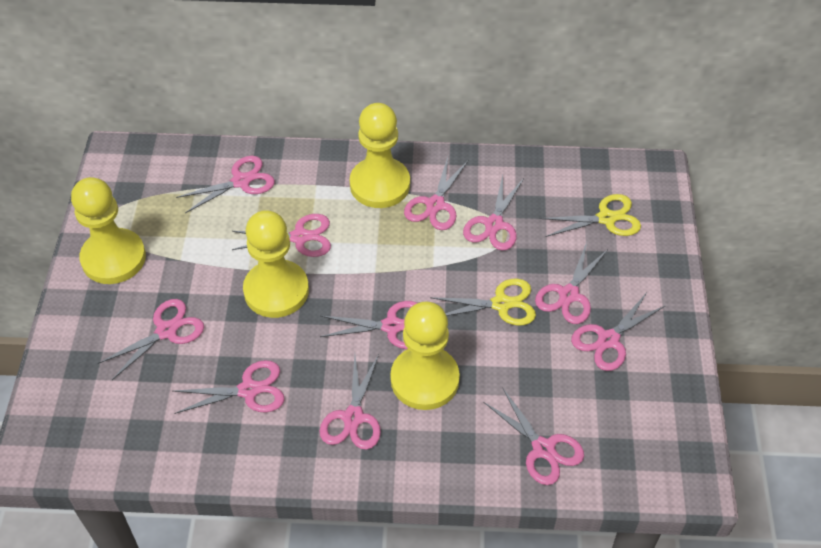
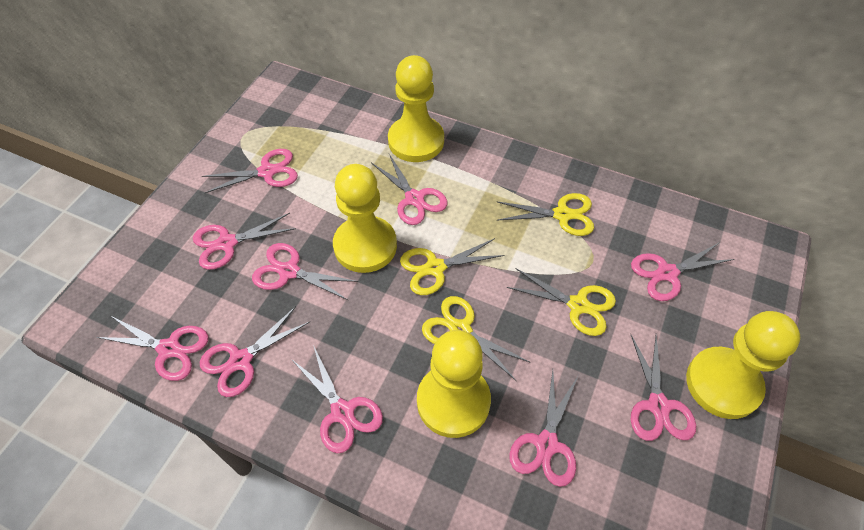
pink scissors: [98,299,204,380] [173,360,285,414] [176,156,275,213] [232,214,331,257] [319,354,381,450] [320,301,417,349] [404,157,468,230] [463,175,524,250] [483,387,584,485] [535,242,608,324] [571,294,666,371] = 11 -> [96,316,208,381] [193,213,296,270] [200,306,310,397] [202,149,298,193] [252,243,358,301] [291,345,383,453] [372,154,448,225] [509,370,578,487] [631,242,734,301] [631,335,696,441] = 10
yellow scissors: [430,278,536,326] [539,194,641,237] = 2 -> [400,238,504,295] [422,296,530,381] [498,193,594,236] [506,268,616,336] = 4

